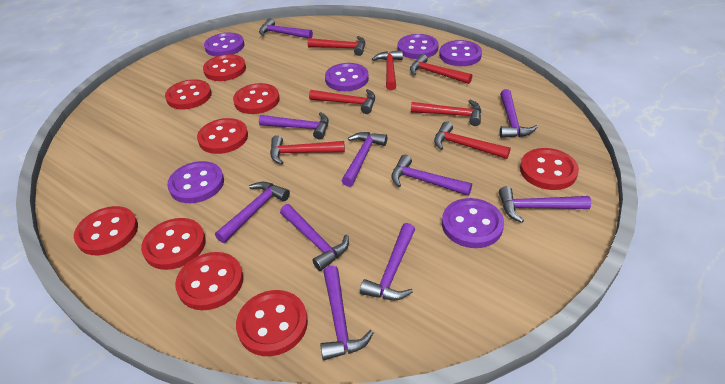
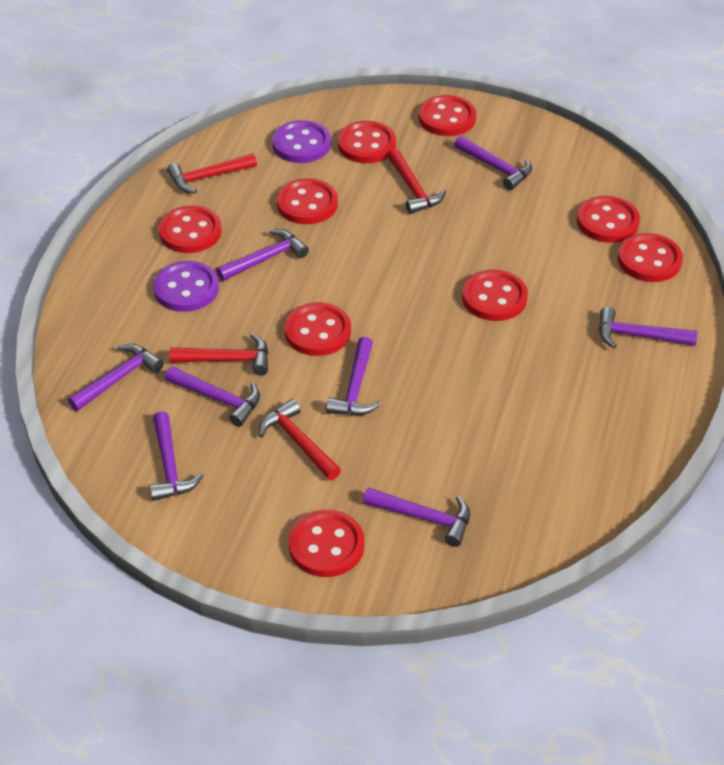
purple button: [167,161,224,203] [204,33,244,56] [325,63,369,91] [398,34,439,59] [439,40,482,66] [442,198,504,248] = 6 -> [153,261,219,312] [272,120,331,163] = 2
purple hammer: [215,182,290,243] [259,18,313,38] [259,112,329,140] [280,204,349,271] [320,265,374,360] [342,132,387,187] [360,223,415,300] [391,155,472,196] [499,186,591,223] [500,89,538,138] = 10 -> [68,344,164,411] [150,411,204,501] [165,366,260,427] [216,229,309,281] [326,337,380,416] [363,487,470,547] [454,136,532,190] [599,307,698,348] = 8
red hammer: [270,135,345,165] [308,36,365,56] [309,89,375,114] [372,50,403,90] [410,54,472,84] [411,100,481,126] [434,121,511,159] = 7 -> [167,153,257,193] [170,334,268,375] [259,399,341,480] [388,149,446,214] = 4

